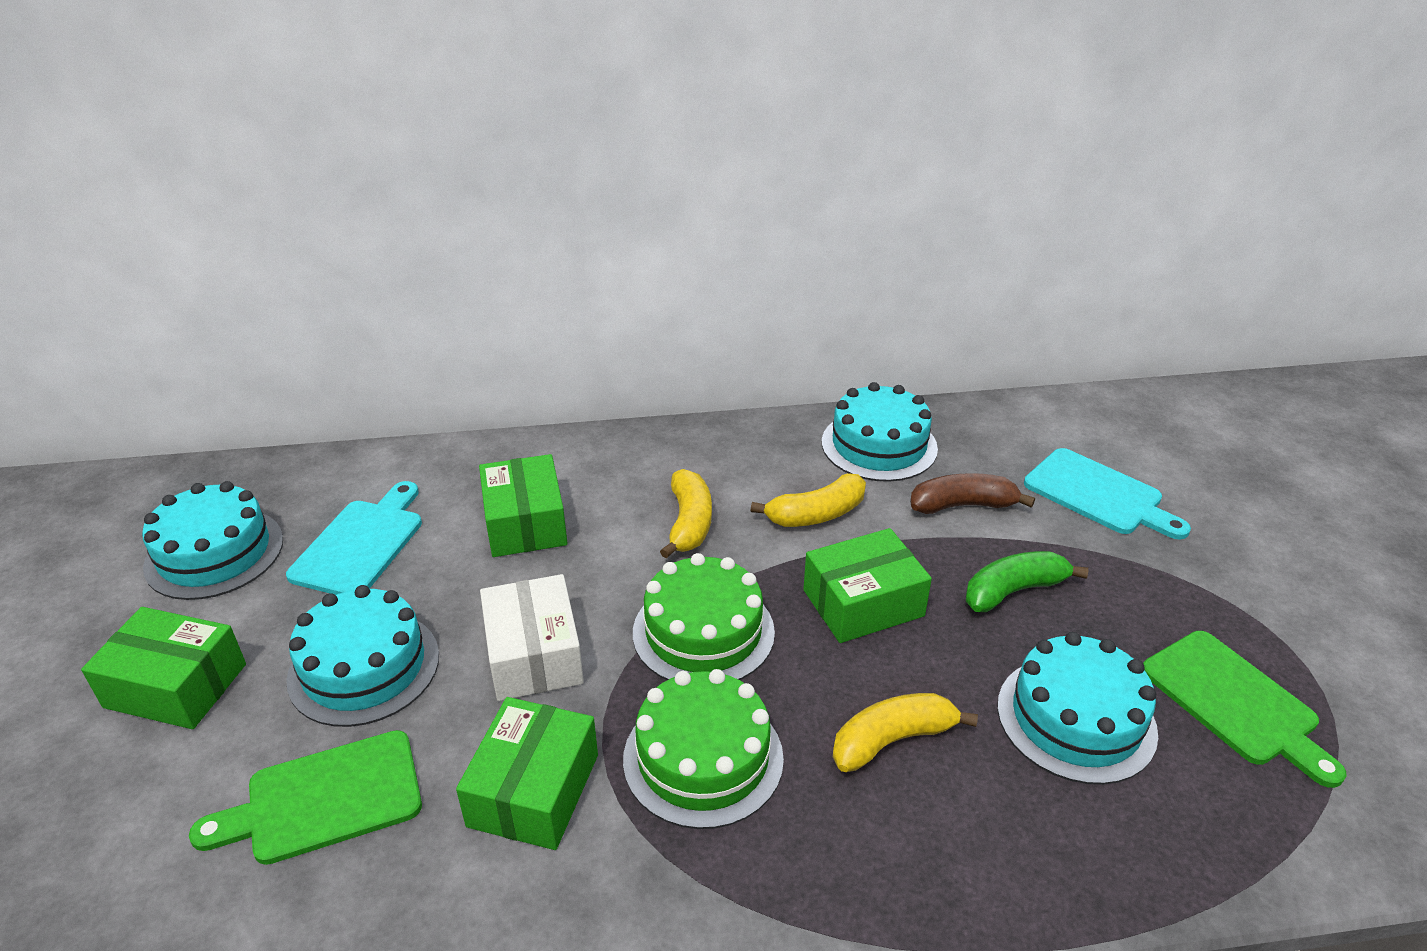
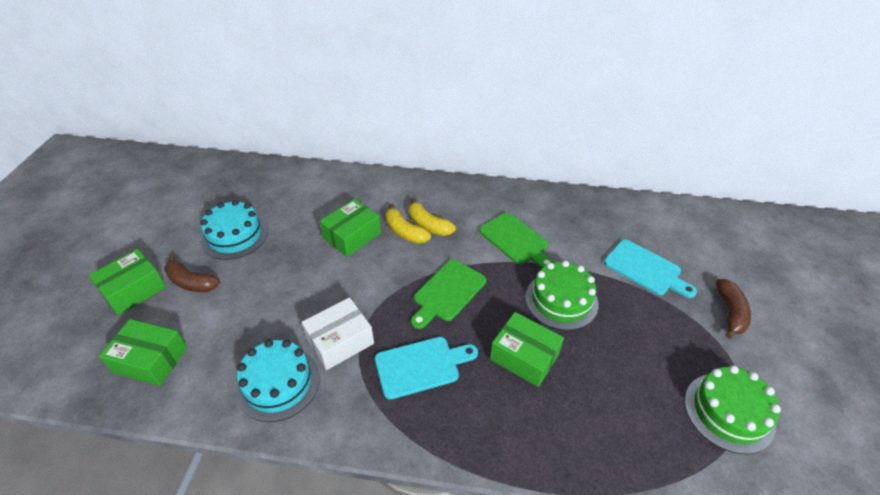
brown banana: [910,473,1035,514] = 1 -> [164,255,220,292] [716,279,751,339] = 2
green banana: [966,551,1088,612] = 1 -> none = 0
turquoise cake: [142,481,283,600] [286,585,439,727] [822,382,938,482] [997,632,1158,785] = 4 -> [200,200,268,260] [236,339,320,422] = 2
yellow banana: [660,469,712,558] [751,473,866,527] [833,693,978,772] = 3 -> [385,204,431,244] [409,198,456,236] = 2

